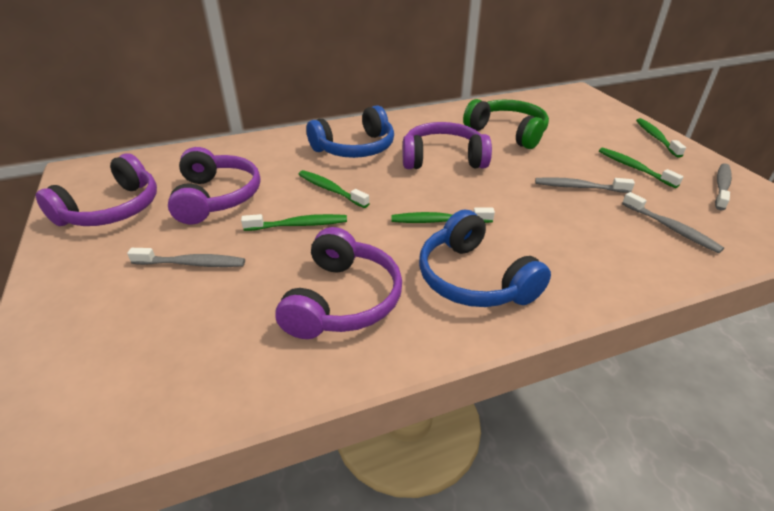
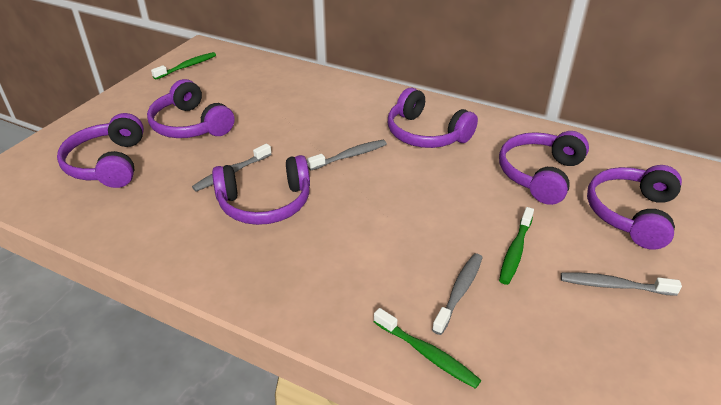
blue headphones: [306,105,394,158] [419,210,551,307] = 2 -> none = 0
green headphones: [463,99,549,149] = 1 -> none = 0
green toothbrush: [241,214,347,231] [298,170,370,208] [391,208,495,223] [599,147,683,188] [636,118,686,158] = 5 -> [151,52,216,80] [374,308,481,389] [499,207,534,285] = 3
purple headphones: [36,153,157,226] [168,147,260,224] [275,227,402,339] [403,122,492,169] = 4 -> [57,113,144,188] [147,79,235,138] [212,155,310,225] [388,88,478,148] [499,131,589,205] [587,165,682,250] = 6

